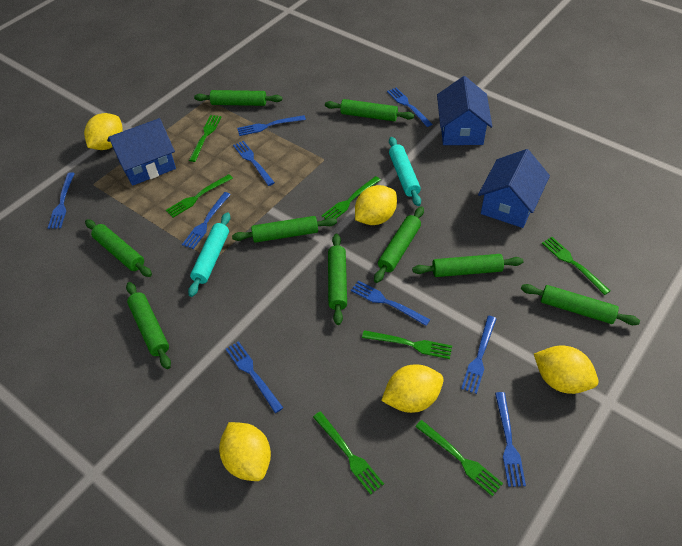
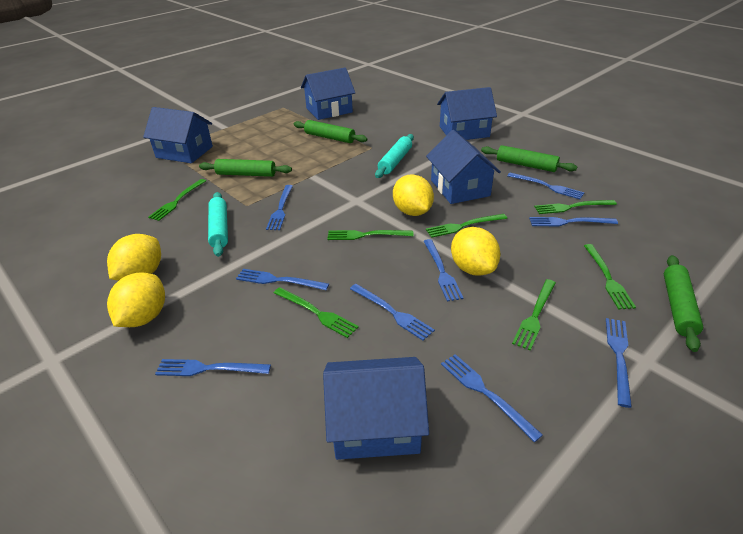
blue house: [107,118,176,186] [437,76,492,145] [478,149,550,228] = 3 -> [143,107,213,163] [301,67,355,120] [323,357,429,460] [426,130,501,204] [437,87,497,140] = 5
green rolling pin: [85,219,152,277] [126,282,171,369] [194,90,282,106] [232,216,337,243] [325,99,414,121] [328,234,347,325] [374,206,424,283] [412,254,523,277] [521,284,640,325] = 9 -> [199,159,292,177] [294,120,367,143] [481,145,577,172] [664,255,703,352] = 4
yellow lemon: [84,113,123,150] [219,422,271,481] [355,185,397,225] [381,365,444,413] [534,346,598,394] = 5 -> [107,234,161,281] [107,273,165,327] [393,174,434,216] [451,227,501,276] = 4

